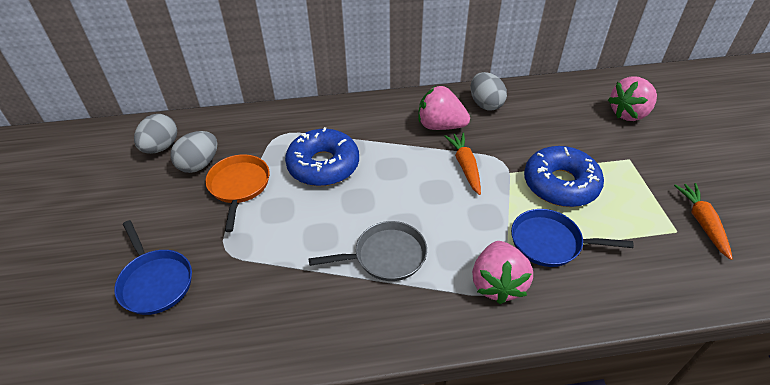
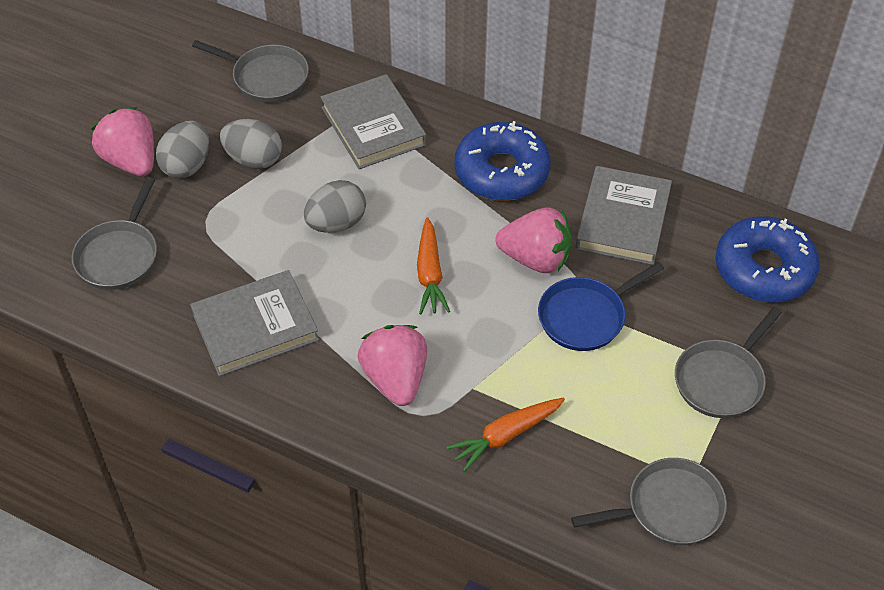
blue pan: [114,220,192,315] [511,209,634,267] = 2 -> [538,262,664,351] = 1
grey book: none = 0 -> [190,270,319,376] [320,74,427,169] [576,166,672,265] = 3
grey pan: [309,221,427,281] = 1 -> [72,177,157,290] [192,40,309,102] [571,458,727,545] [675,307,782,418] = 4
orange pan: [205,155,270,232] = 1 -> none = 0

